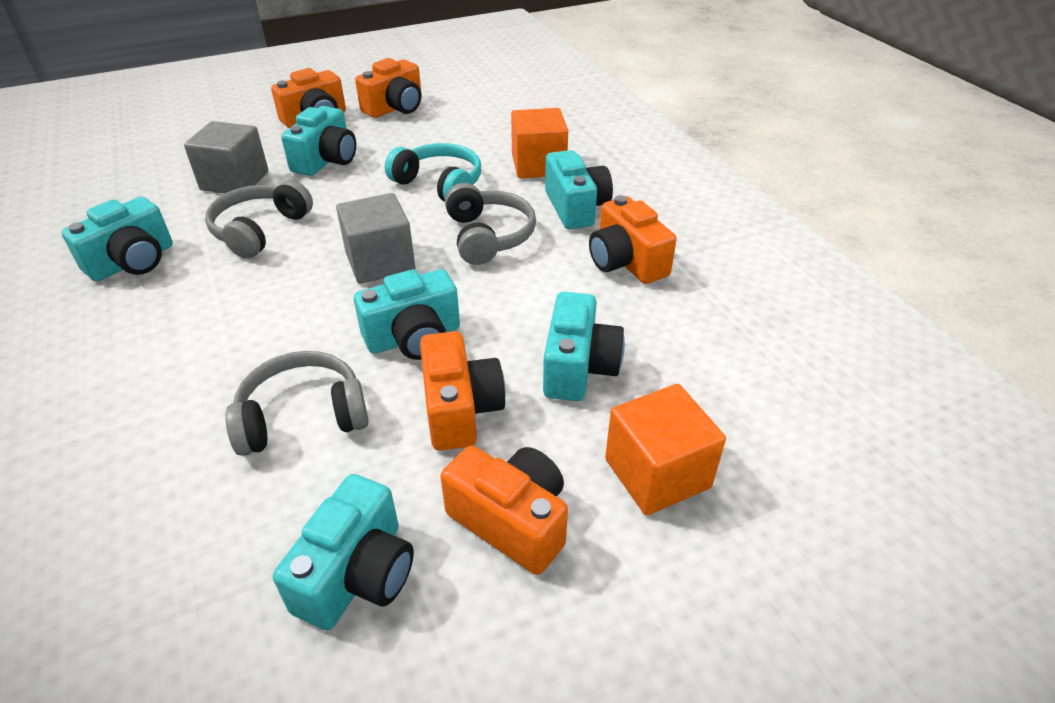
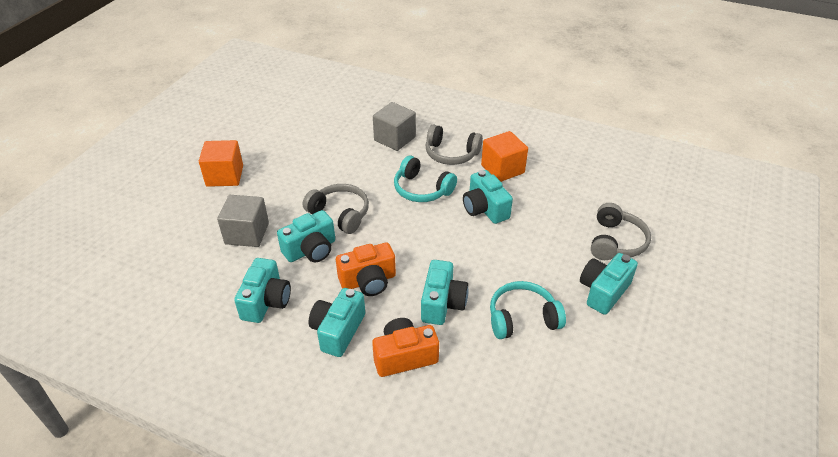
orange camera: [271,68,346,128] [355,58,422,118] [420,331,506,451] [440,446,568,575] [589,195,677,284] = 5 -> [336,243,396,296] [372,318,439,377] = 2
turquoise headphones: [385,143,481,202] = 1 -> [394,156,457,202] [490,281,566,339] = 2

